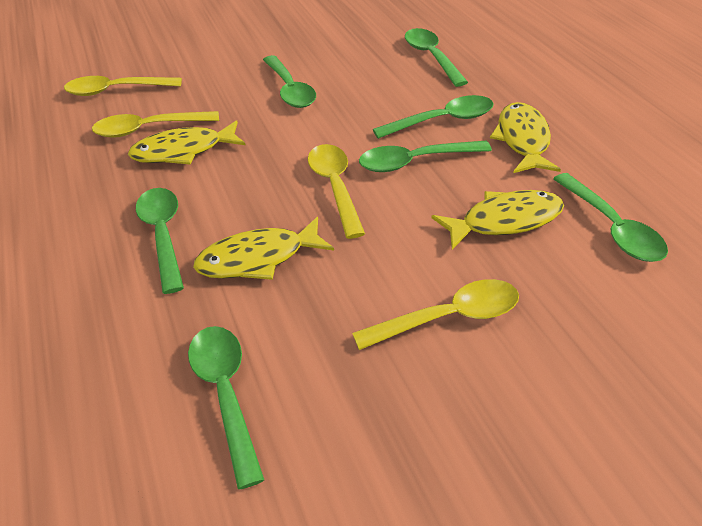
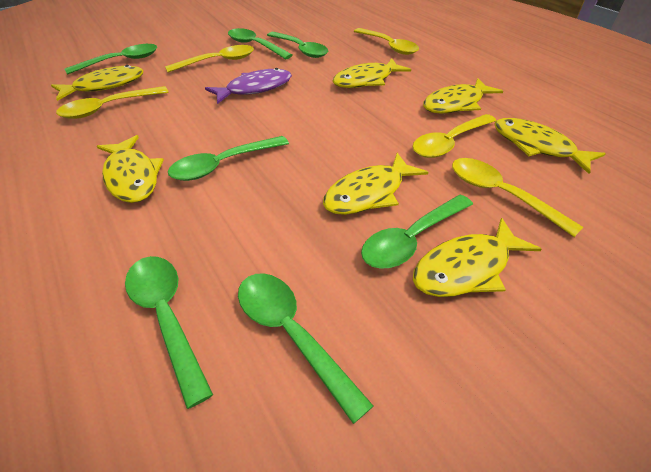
purple fish: none = 0 -> [205,68,292,104] = 1
yellow fish: [128,120,246,165] [193,217,334,280] [431,190,564,250] [490,102,561,173] = 4 -> [51,65,143,101] [97,135,164,203] [323,153,428,215] [332,58,411,88] [413,218,541,297] [423,78,503,114] [494,118,606,174] = 7
yellow spoon: [64,76,182,96] [92,111,219,138] [308,144,365,239] [352,279,519,350] = 4 -> [56,86,169,119] [165,45,254,72] [354,28,419,55] [413,114,496,158] [452,158,583,237] = 5

